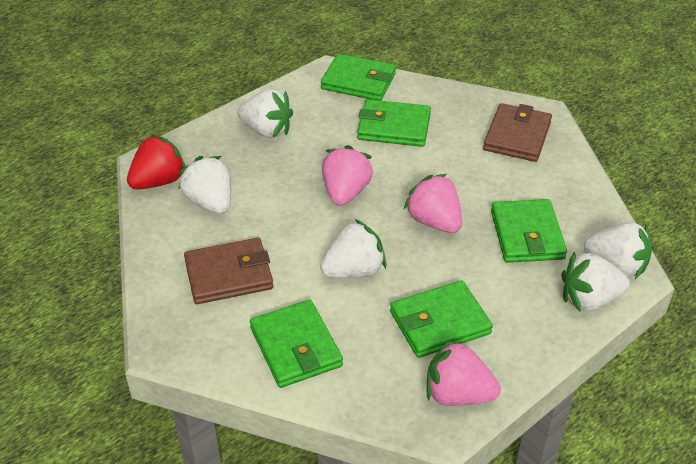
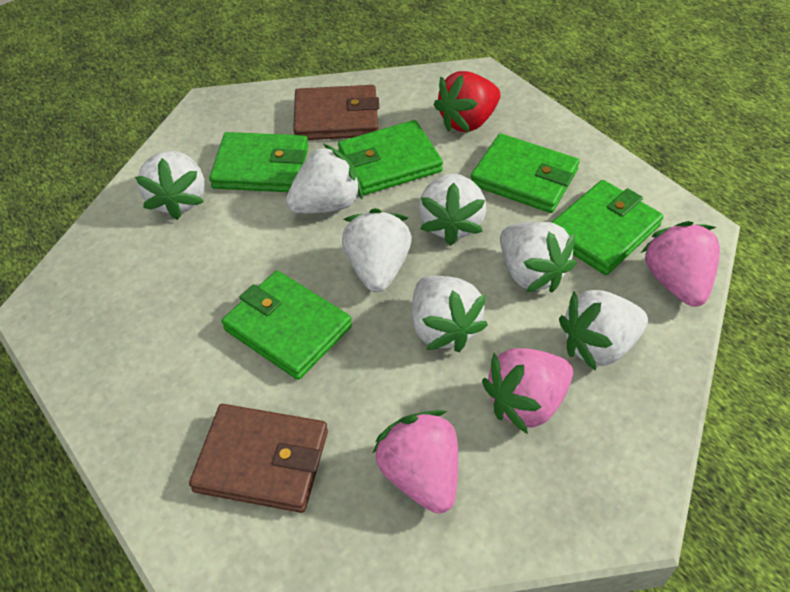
white strawberry: [178,156,231,214] [237,89,293,138] [320,219,386,278] [561,251,630,311] [584,222,652,279] = 5 -> [135,151,205,220] [286,144,363,214] [342,208,412,292] [412,276,488,352] [419,174,486,245] [500,222,576,293] [559,290,648,371] = 7

